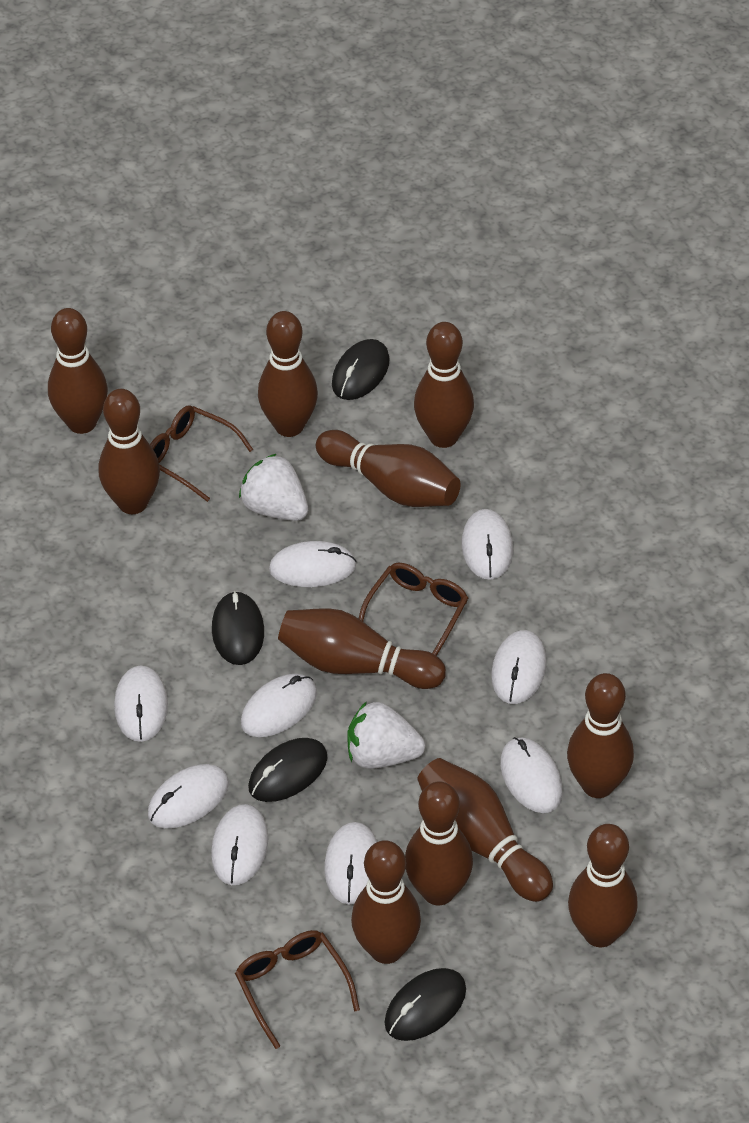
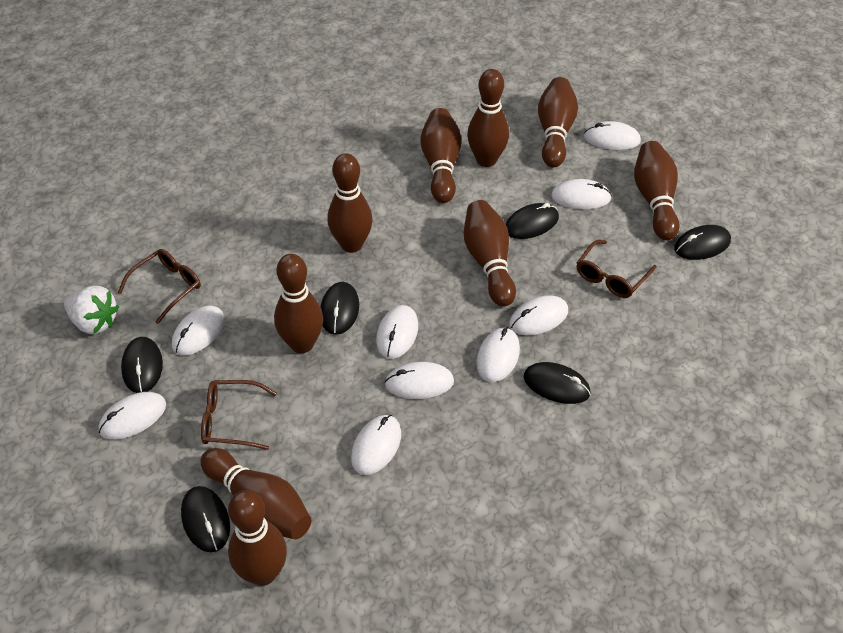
black mouse: [212,591,264,665] [248,738,327,802] [332,339,390,400] [385,968,466,1041] = 4 -> [121,337,163,393] [181,486,230,552] [321,282,359,335] [506,203,559,239] [524,362,591,404] [674,225,731,260] = 6
brown bowling pin: [48,308,108,434] [99,389,160,514] [258,311,318,437] [278,608,446,689] [316,430,461,507] [351,840,421,964] [405,781,473,905] [414,322,474,448] [417,758,553,902] [567,673,634,798] [568,824,638,947] = 11 -> [201,448,311,539] [228,490,287,586] [274,254,323,353] [327,153,373,253] [420,108,461,203] [464,200,516,306] [467,69,509,167] [538,77,578,167] [634,141,679,240] = 9
white strawberry: [239,454,308,521] [347,701,425,769] = 2 -> [64,286,119,334] = 1

